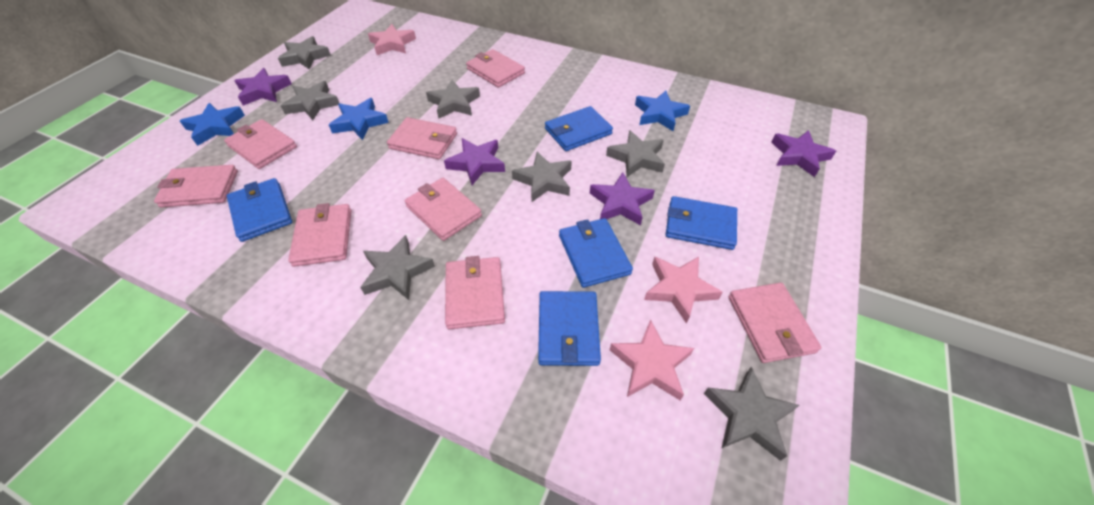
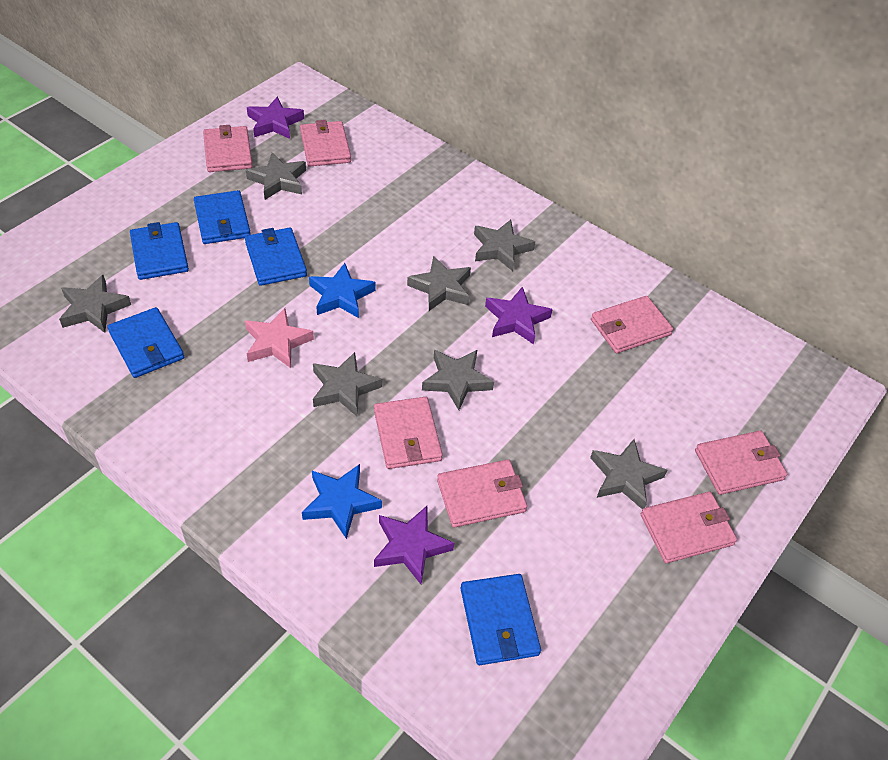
blue star: [180,103,245,146] [329,98,389,140] [635,91,690,131] = 3 -> [302,464,382,539] [309,263,376,318] = 2
pink star: [368,24,416,55] [610,319,694,400] [644,256,723,324] = 3 -> [245,308,314,368] = 1
pink wallet: [154,165,238,208] [224,119,297,169] [288,203,351,267] [387,117,457,159] [405,178,482,241] [445,256,505,329] [466,49,525,88] [729,282,821,363] = 8 -> [203,125,253,172] [300,120,351,167] [374,397,443,469] [437,459,527,528] [591,296,673,354] [641,492,737,563] [695,431,787,495] = 7
purple star: [234,68,292,106] [444,138,505,185] [590,172,655,225] [771,130,836,177] = 4 -> [247,97,304,139] [374,506,454,584] [485,287,553,345] = 3

